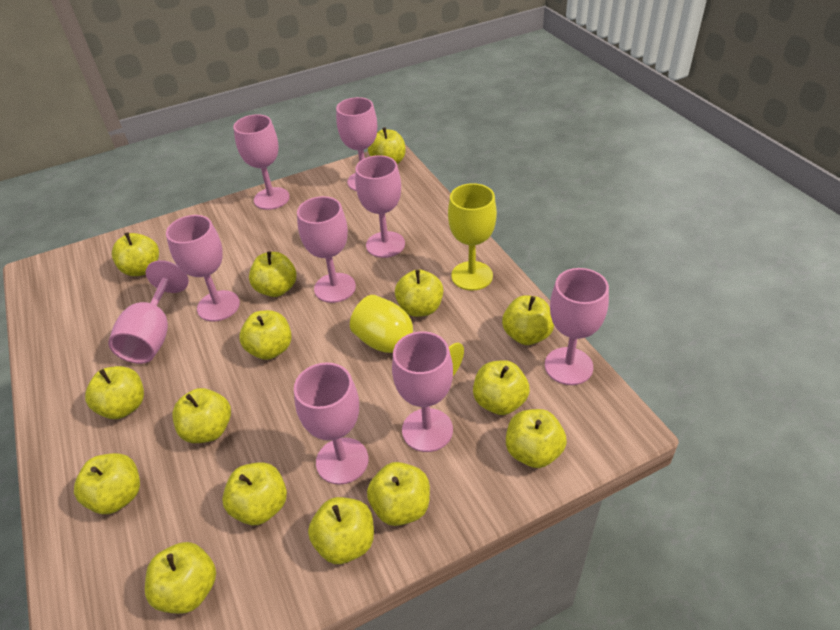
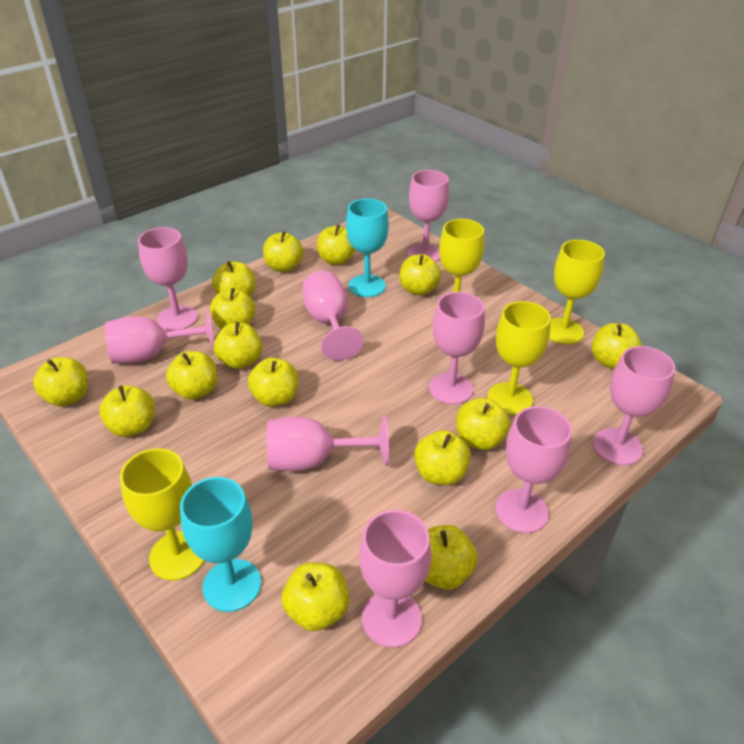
turquoise goblet: none = 0 -> [180,477,261,612] [346,198,389,297] = 2
yellow goblet: [350,295,464,376] [448,183,497,291] = 2 -> [120,448,205,581] [436,219,484,306] [488,301,551,415] [549,240,605,344] = 4

